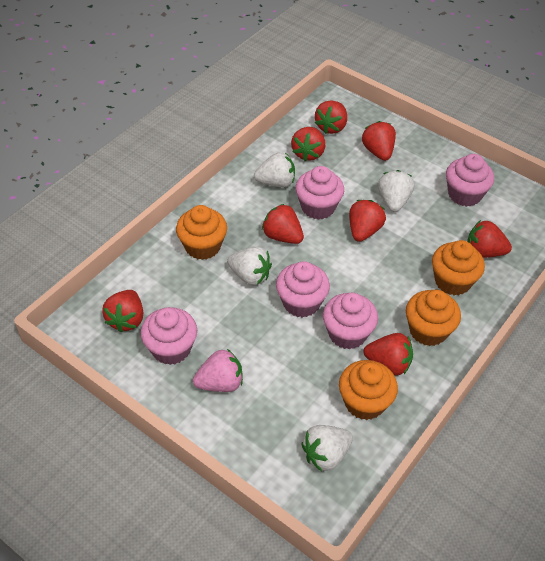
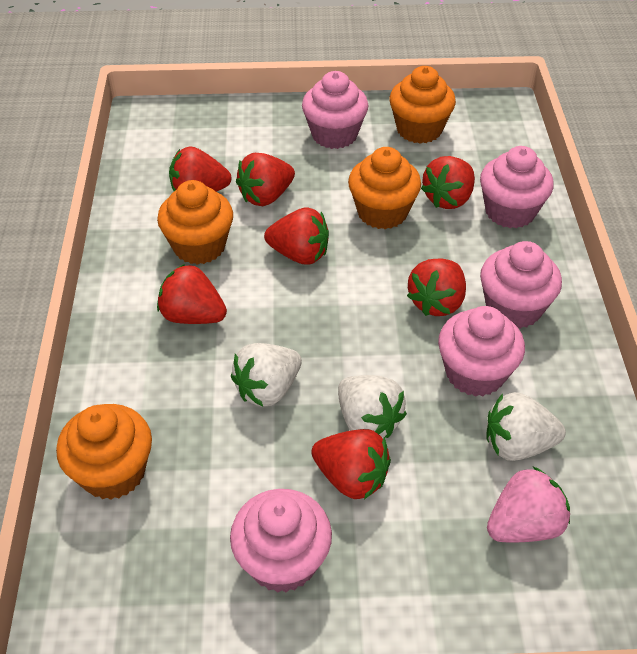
red strawberry: [102,290,143,332] [262,204,304,244] [291,127,325,161] [315,100,347,134] [349,200,386,242] [362,121,396,161] [364,333,413,376] [467,220,512,258] = 8 -> [157,264,227,324] [169,146,232,192] [236,153,295,206] [264,208,329,265] [311,429,391,500] [407,258,466,316] [421,156,475,209] = 7
white strawberry: [227,247,272,285] [254,152,295,187] [301,425,353,472] [378,170,414,212] = 4 -> [231,343,302,407] [338,375,407,438] [486,392,566,461] = 3

